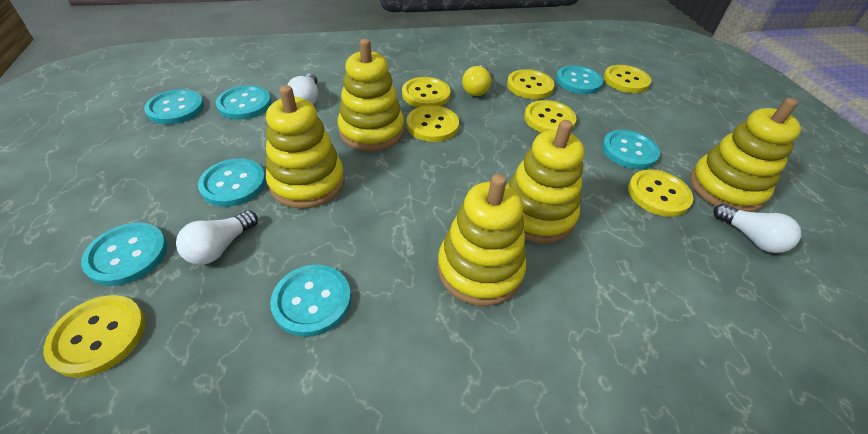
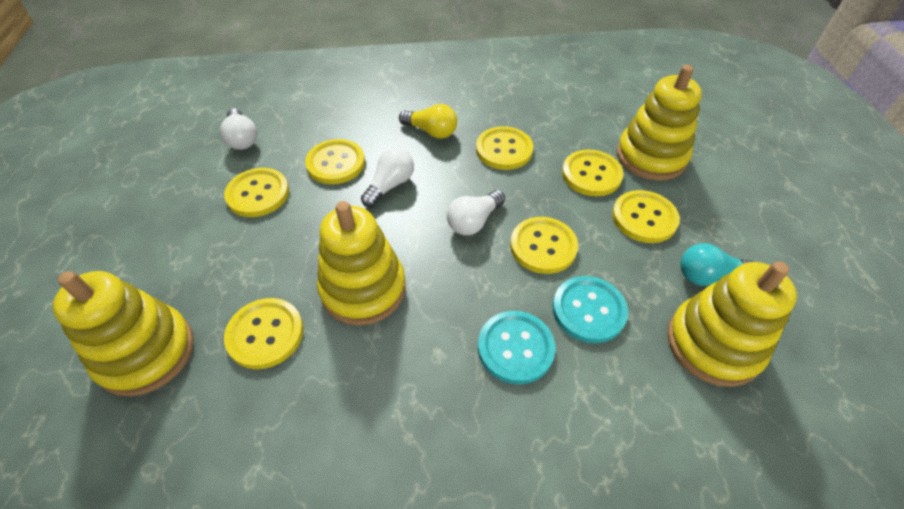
turquoise button: [81,223,167,286] [144,89,204,125] [198,158,266,207] [216,85,271,120] [270,265,351,337] [556,65,603,94] [602,130,660,169] = 7 -> [478,311,556,385] [553,276,628,343] = 2
turquoise light bulb: none = 0 -> [680,243,754,286] = 1
yellow stacking toy: [266,85,345,209] [337,39,404,151] [437,174,526,306] [508,120,584,243] [690,98,801,212] = 5 -> [52,271,194,396] [317,201,406,325] [617,65,702,181] [667,261,797,387] = 4

